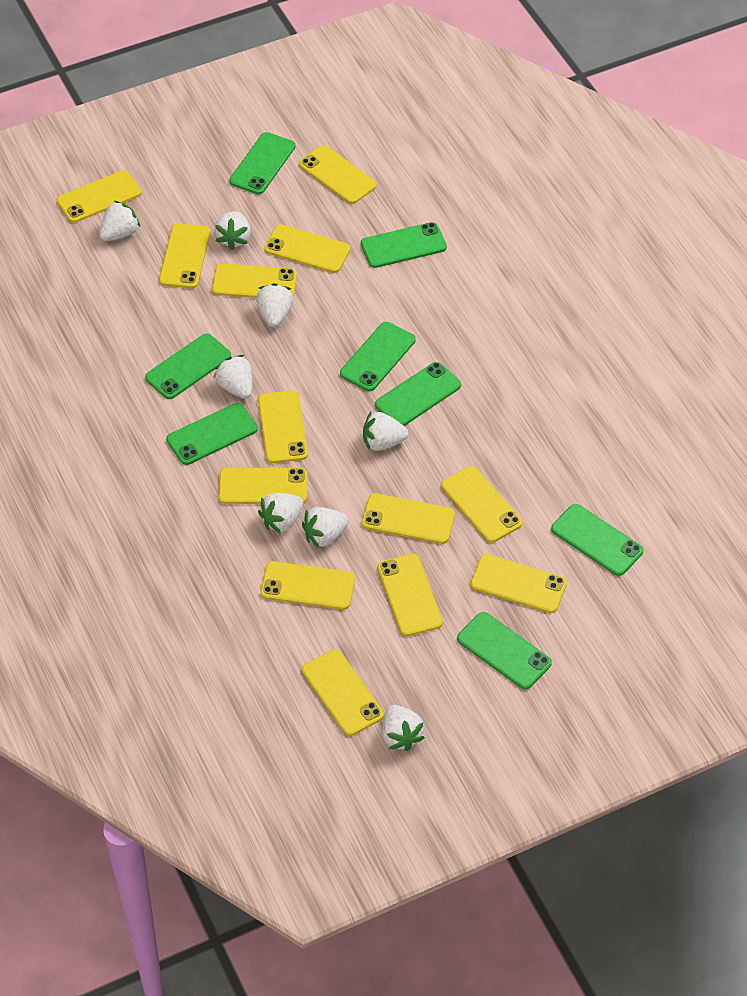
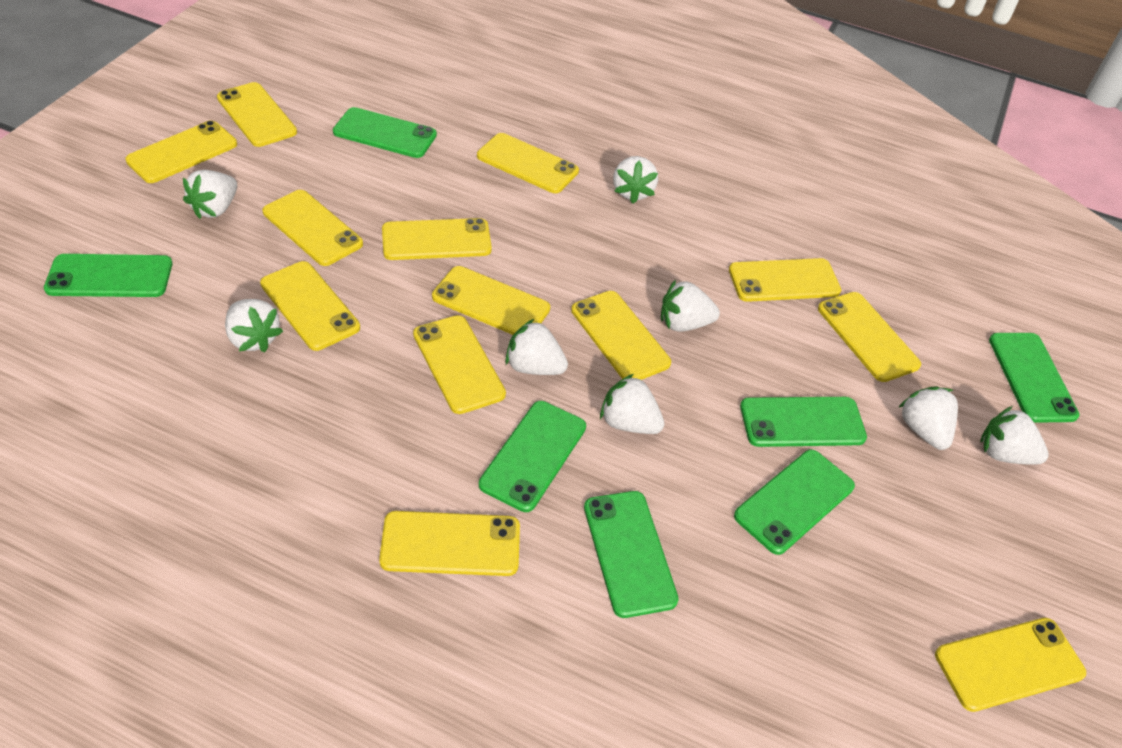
green phone: [145,334,231,399] [166,403,258,465] [229,132,295,194] [340,322,416,391] [361,222,447,268] [375,362,461,426] [457,612,552,689] [551,504,643,576] = 8 -> [44,254,172,297] [333,107,437,158] [479,401,586,512] [584,491,679,618] [734,449,855,555] [740,397,867,447] [989,333,1079,423] = 7

